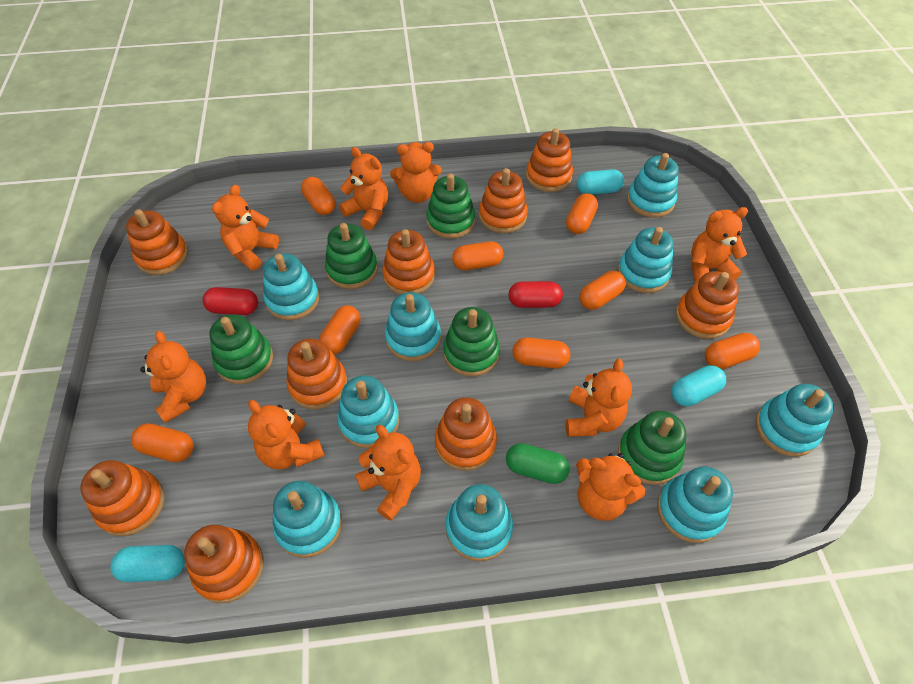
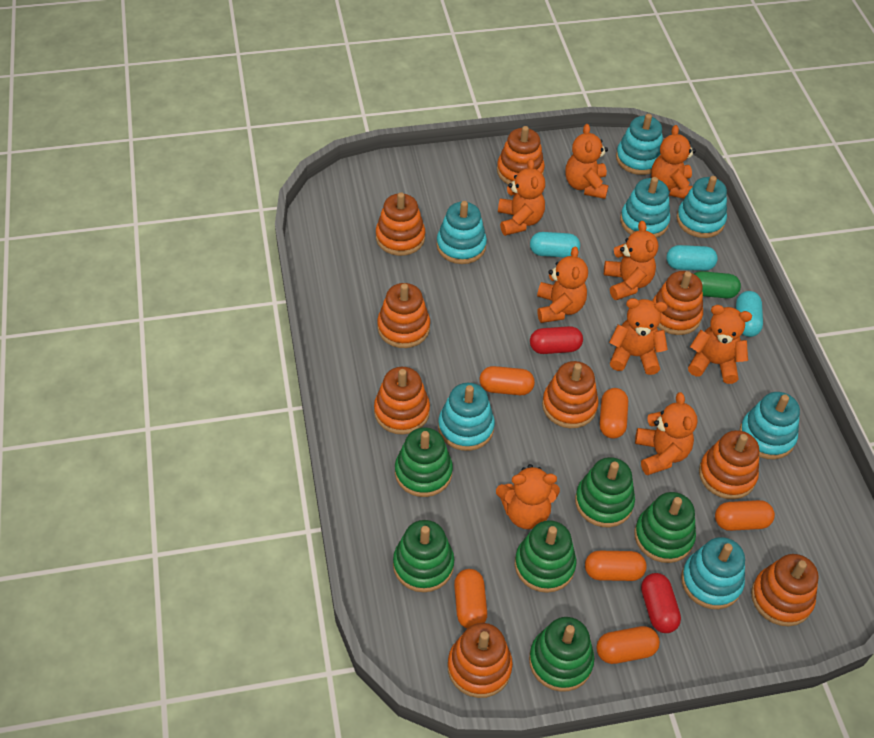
green stacking toy: [210,314,273,384] [325,223,378,289] [426,174,475,239] [443,307,500,377] [618,411,686,485] = 5 -> [393,520,454,592] [395,427,453,497] [515,520,576,593] [529,617,594,692] [575,457,635,527] [634,492,696,563] = 6
orange capsule: [131,423,194,462] [301,177,335,215] [319,305,360,354] [452,241,503,270] [512,337,570,368] [566,193,598,234] [579,271,626,310] [705,333,760,369] = 8 -> [454,569,487,629] [480,366,535,395] [585,551,647,581] [596,626,660,664] [600,388,628,439] [715,500,775,531] = 6
turquoise stacking toy: [263,253,319,320] [273,481,342,558] [337,375,399,448] [385,292,441,361] [446,484,513,561] [618,227,673,293] [627,153,679,218] [657,467,733,543] [755,384,834,457] = 9 -> [436,201,487,264] [438,383,495,451] [616,114,663,175] [620,177,670,238] [676,176,727,238] [681,537,745,609] [739,392,800,459] = 7

